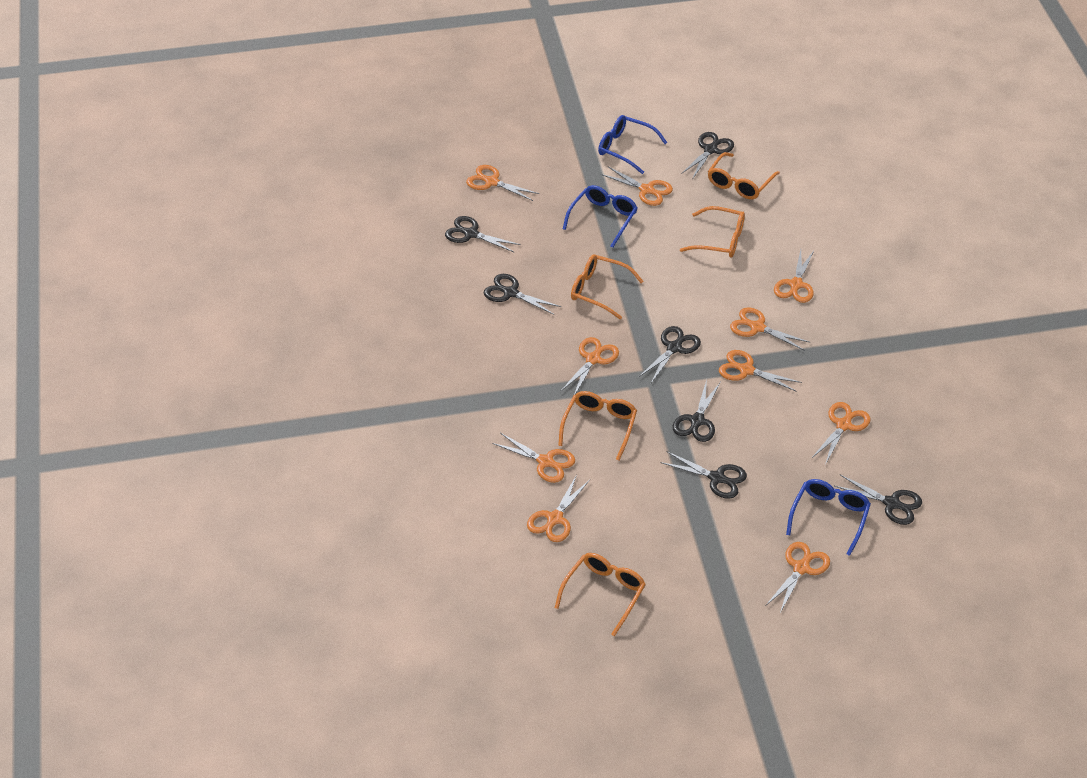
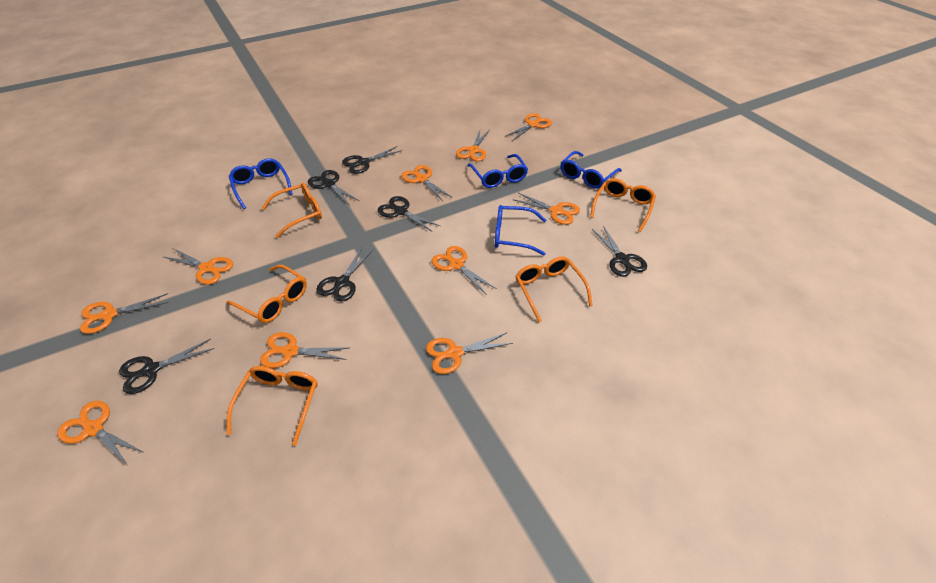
black scissors: [445,216,521,253] [484,274,561,315] [639,326,701,383] [660,451,747,499] [673,380,721,442] [681,132,734,178] [835,475,922,525] = 7 -> [119,339,214,394] [308,170,359,204] [316,247,373,301] [342,146,402,174] [378,196,440,231] [592,226,647,277] = 6
blue glasses: [563,185,638,248] [598,115,668,174] [786,479,871,556] = 3 -> [229,158,293,209] [467,154,528,188] [495,205,547,256] [560,151,622,189] = 4

